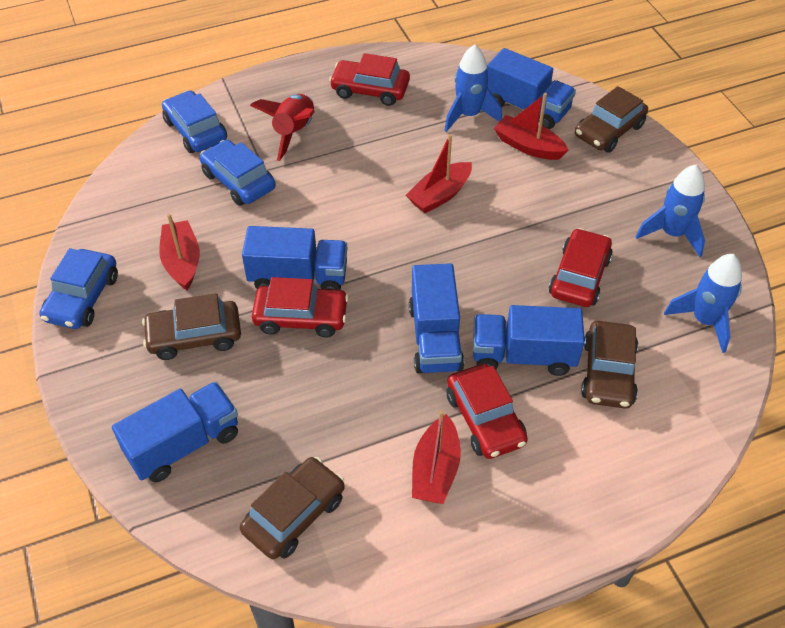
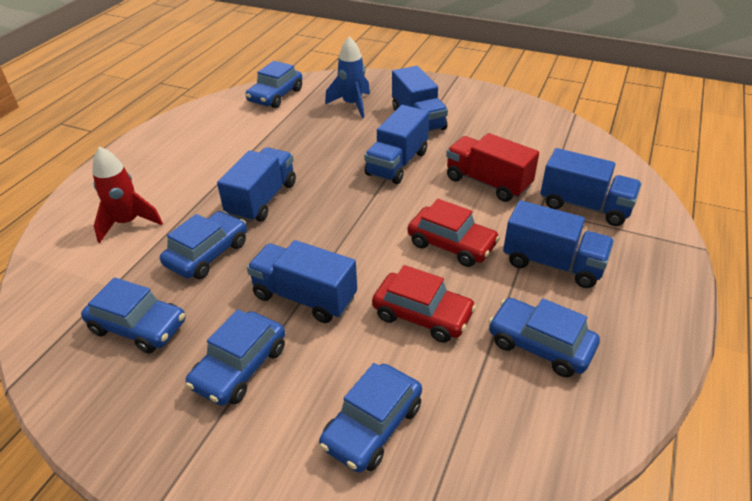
blue car: [39,248,118,329] [162,91,227,153] [200,140,276,206] = 3 -> [81,277,186,354] [160,211,247,279] [186,309,285,406] [246,61,302,108] [319,363,422,473] [488,298,600,377] = 6
blue rocket: [444,45,502,132] [636,165,705,257] [664,254,742,353] = 3 -> [325,36,370,118] = 1
blue truck: [112,382,238,482] [242,226,347,290] [409,263,464,374] [473,305,585,376] [487,48,576,129] = 5 -> [217,147,296,222] [247,240,357,323] [364,105,429,184] [392,66,448,132] [503,200,614,288] [540,148,642,226] = 6
brown car: [142,293,241,360] [240,457,345,559] [575,86,648,153] [581,321,638,408] = 4 -> none = 0
red boat: [159,214,200,290] [406,134,472,213] [412,410,461,504] [494,93,568,160] = 4 -> none = 0
red car: [252,277,349,338] [329,53,410,106] [447,364,528,459] [549,228,613,307] = 4 -> [372,265,476,343] [408,199,500,267] = 2
red truck: none = 0 -> [446,133,539,202] = 1

